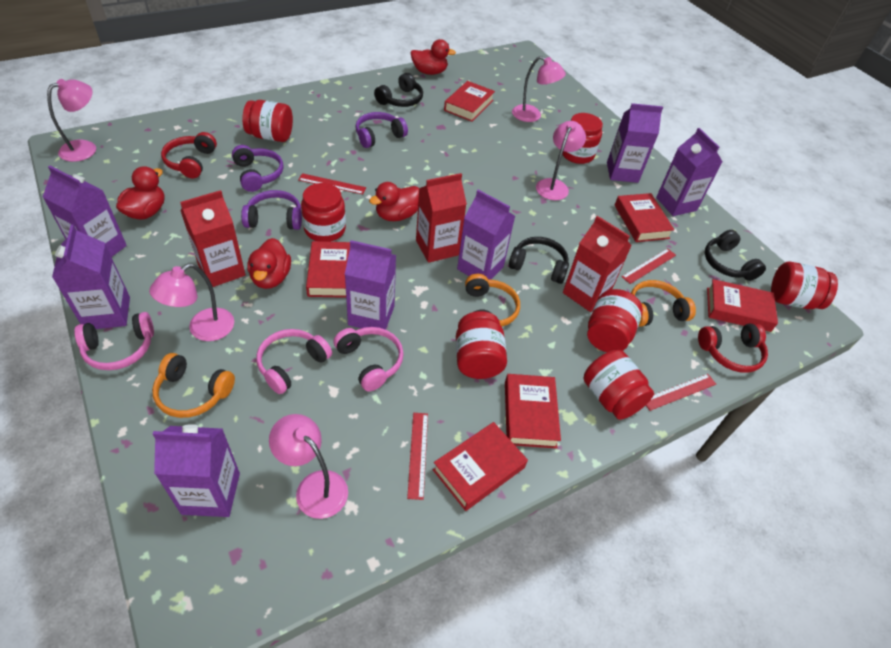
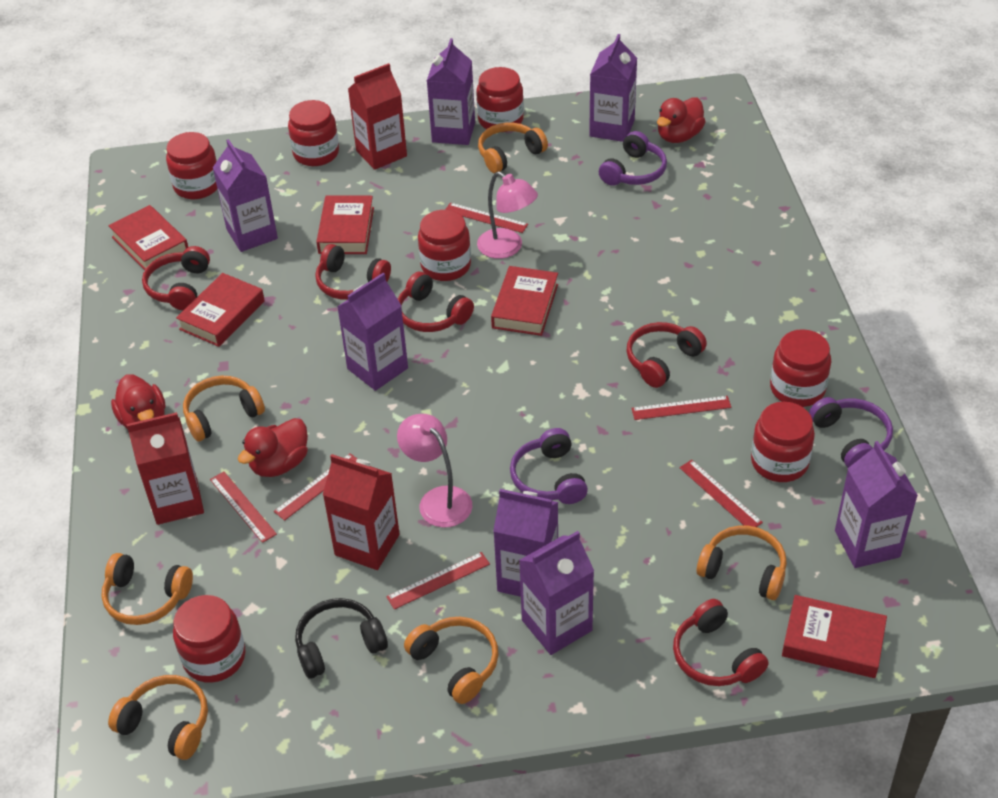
black headphones: [374,73,423,107] [509,237,569,284] [705,230,766,281] = 3 -> [295,598,388,679] = 1
orange headphones: [152,353,235,418] [465,274,520,327] [631,280,696,327] = 3 -> [101,553,193,625] [108,675,208,760] [183,376,265,442] [404,617,499,704] [478,123,548,173] [697,526,787,600] = 6
pink headphones: [74,312,154,370] [257,329,332,394] [334,327,404,391] = 3 -> none = 0
pink lamp: [47,79,96,162] [149,263,234,341] [269,414,348,519] [512,56,566,122] [536,121,586,200] = 5 -> [397,414,472,528] [477,171,538,259] = 2
red book: [306,241,350,298] [433,422,528,511] [444,81,495,122] [505,374,561,449] [615,193,674,242] [707,279,778,332] = 6 -> [109,205,188,270] [176,273,265,347] [316,195,374,254] [491,266,558,336] [782,595,887,678] = 5
red duck: [116,166,164,219] [247,238,291,289] [369,182,419,221] [410,39,456,75] = 4 -> [111,375,166,428] [238,418,308,477] [657,98,706,143] = 3
red headphones: [161,132,217,178] [698,323,768,373] = 2 -> [142,246,210,310] [315,244,391,300] [398,272,474,332] [627,322,707,388] [673,599,769,686] = 5
red ruler: [298,173,366,194] [407,413,428,500] [622,248,676,284] [646,374,716,411] = 4 -> [210,472,277,543] [274,453,357,521] [386,552,490,610] [445,203,528,233] [631,396,731,420] [679,460,763,527] = 6

